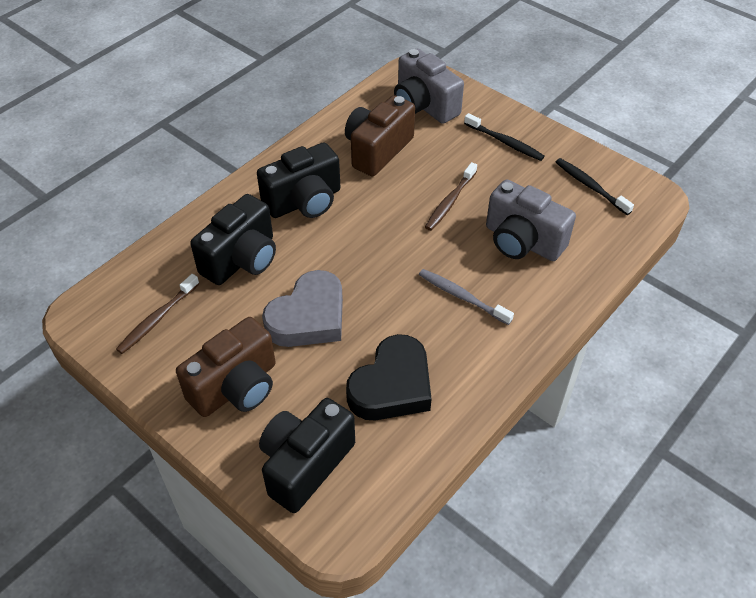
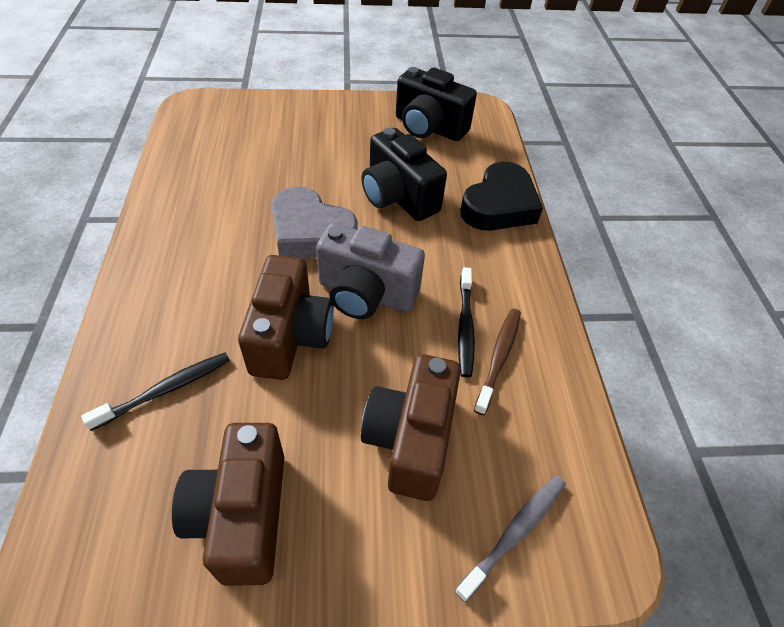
black camera: [190,194,276,285] [257,143,340,218] [259,398,355,513] = 3 -> [361,128,447,221] [396,67,477,141] = 2
brown camera: [176,317,276,417] [345,95,415,176] = 2 -> [172,423,284,586] [238,255,333,380] [361,354,461,501] = 3
brown toothbrush: [116,274,199,354] [425,162,477,231] = 2 -> [474,309,521,415] = 1
grey camera: [394,49,464,124] [486,179,576,261] = 2 -> [316,223,425,319] = 1

